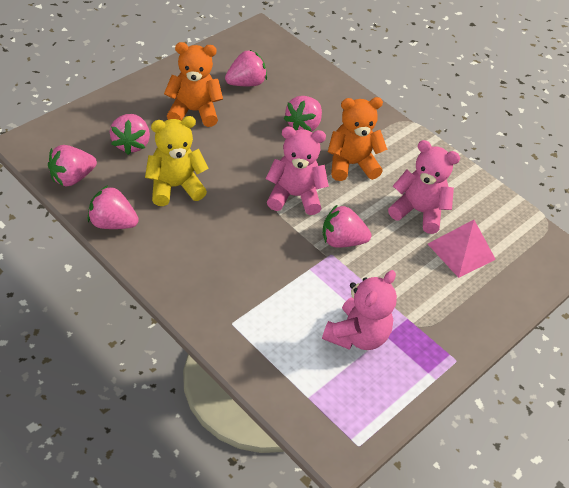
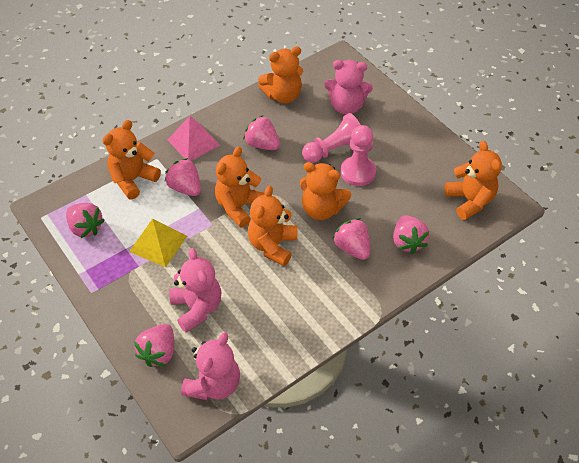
orange teddy bear: [164,42,223,127] [328,97,387,181] = 2 -> [103,120,161,199] [215,147,265,227] [248,185,297,266] [258,46,303,103] [300,162,351,220] [445,141,502,220] = 6
pink pawn: none = 0 -> [302,113,361,163] [340,125,376,186] = 2
yellow pyramid: none = 0 -> [129,219,187,267] = 1
yellow teddy bear: [145,116,209,206] = 1 -> none = 0

